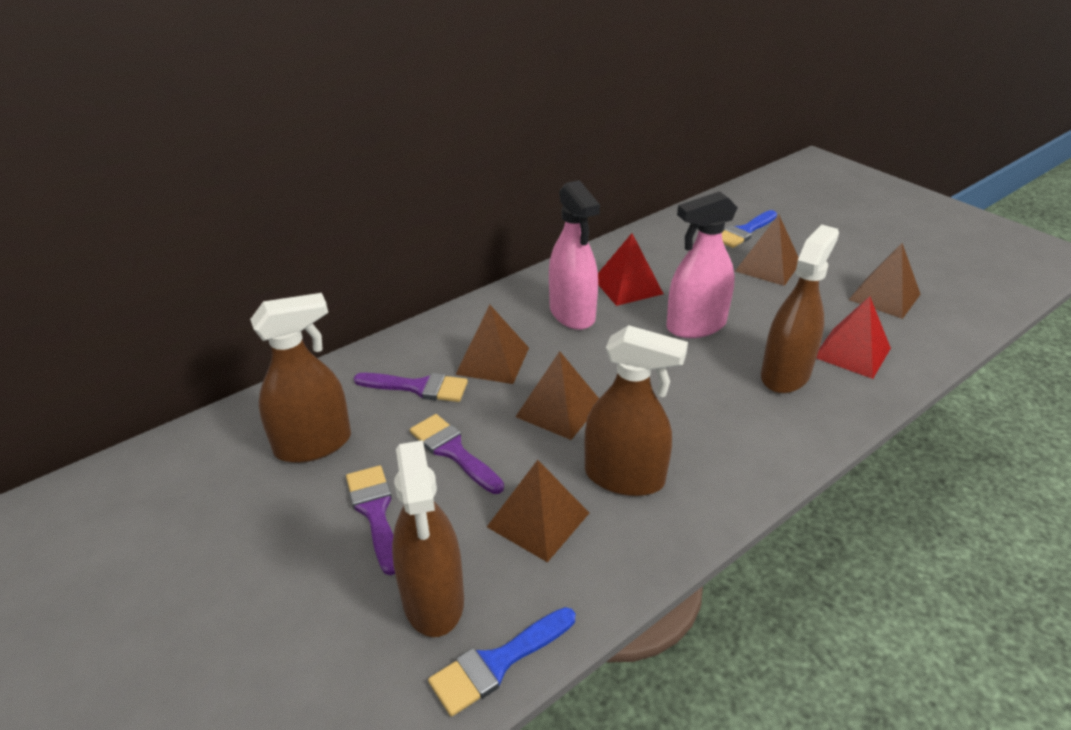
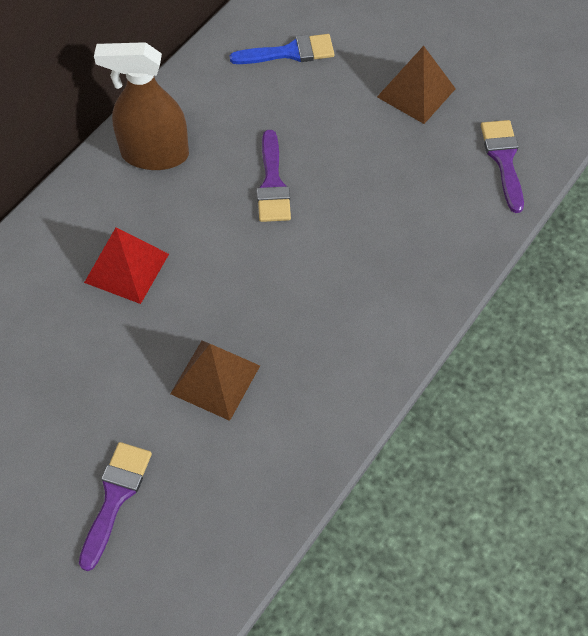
blue brush: [428,607,575,717] [722,210,777,248] = 2 -> [230,34,334,64] = 1
brown pyramid: [455,305,529,384] [487,460,589,562] [515,351,599,440] [735,215,799,286] [849,243,921,319] = 5 -> [170,341,260,421] [377,46,456,124] = 2
brown spray bottle: [250,293,351,463] [392,440,464,637] [584,325,688,496] [761,224,839,393] = 4 -> [94,42,189,170] = 1
pink spray bottle: [549,180,600,330] [666,191,738,338] = 2 -> none = 0
red pyramid: [598,233,663,306] [816,296,891,379] = 2 -> [84,227,169,304] = 1

